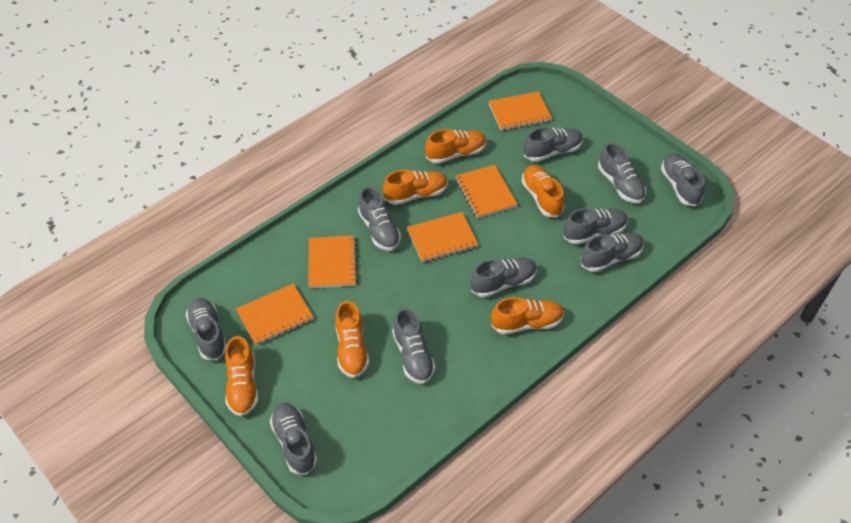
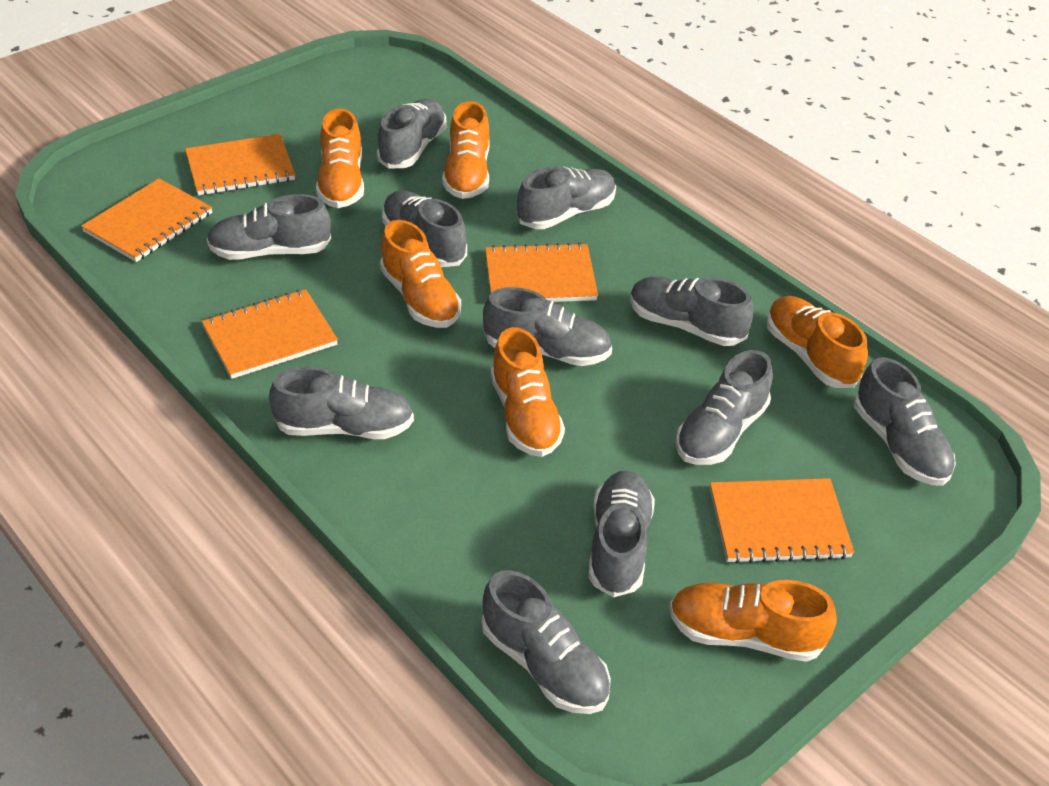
grey shoe: [186,298,226,360] [270,403,317,475] [358,186,401,251] [392,308,435,384] [470,257,537,297] [524,127,583,162] [564,208,628,244] [581,232,644,272] [598,143,646,203] [661,154,705,206] = 10 -> [207,194,331,260] [269,367,414,439] [377,99,447,169] [382,190,467,267] [481,570,611,714] [483,287,612,366] [517,166,616,229] [589,471,655,597] [630,277,754,346] [676,350,773,465] [854,357,956,486] = 11

